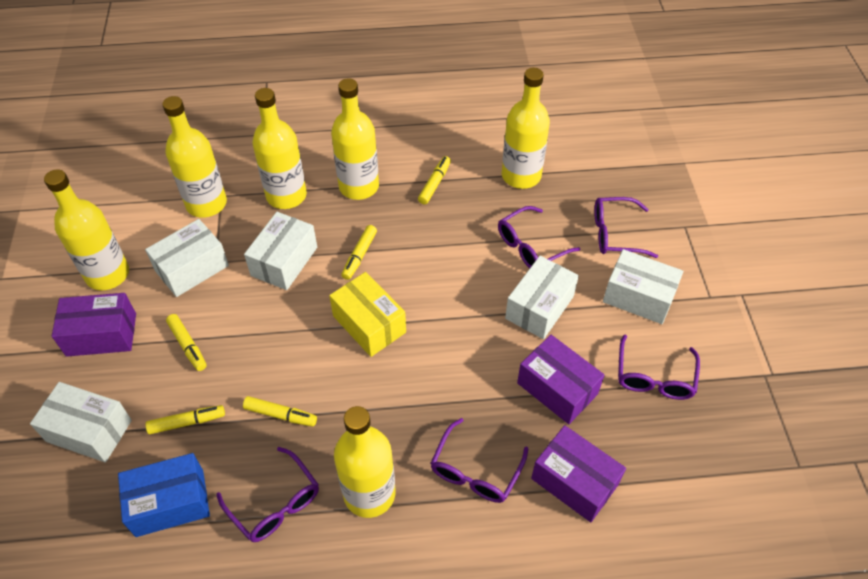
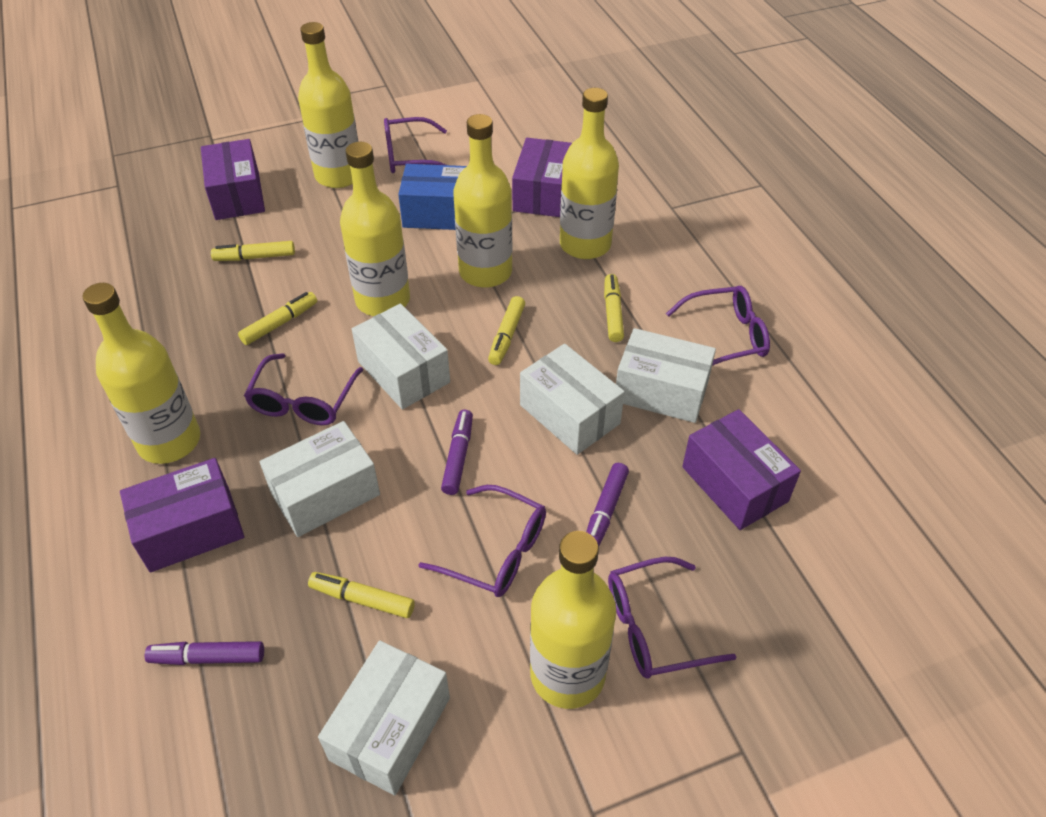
purple box: [52,293,136,357] [517,335,605,424] [531,425,626,522] = 3 -> [120,458,244,573] [201,139,265,220] [512,138,572,217] [682,409,801,530] = 4
purple marker: none = 0 -> [145,641,264,665] [441,410,473,495] [586,463,629,546] = 3
yellow box: [329,272,406,357] = 1 -> none = 0

